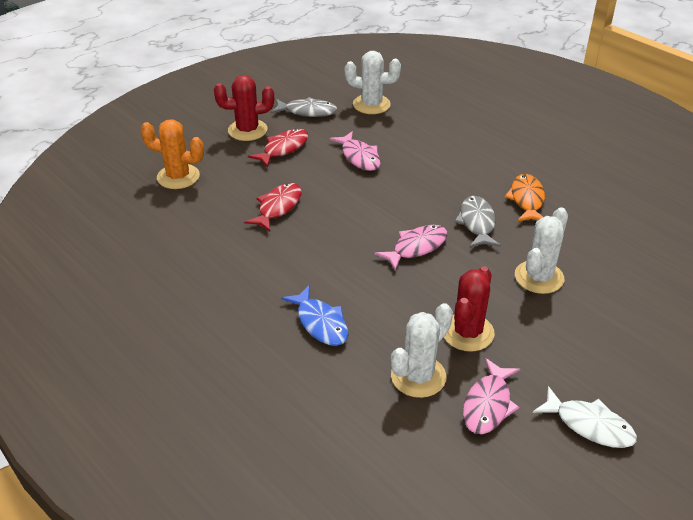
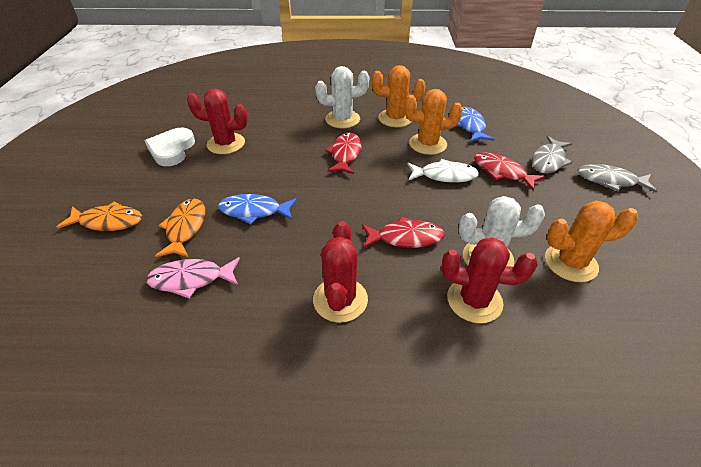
blue fish: [281,285,348,346] = 1 -> [218,194,297,225] [457,107,494,142] = 2
orange cactus: [140,119,204,189] = 1 -> [372,65,426,127] [404,89,463,155] [545,201,638,282] = 3
orange fish: [505,174,545,222] = 1 -> [56,202,142,231] [155,199,205,258] = 2
pink fish: [329,131,381,171] [374,225,447,270] [463,358,520,434] = 3 -> [146,257,240,299] = 1
red cactus: [214,75,274,141] [444,266,495,352] = 2 -> [187,88,248,154] [313,221,368,323] [441,237,537,323] = 3
red fish: [244,183,301,232] [248,129,308,168] = 2 -> [325,133,362,174] [362,217,445,248] [474,152,546,191] = 3
white cactus: [345,51,401,114] [391,303,453,398] [515,207,568,294] = 3 -> [315,66,369,128] [459,196,545,267] = 2
white heart: none = 0 -> [145,128,195,166] = 1

